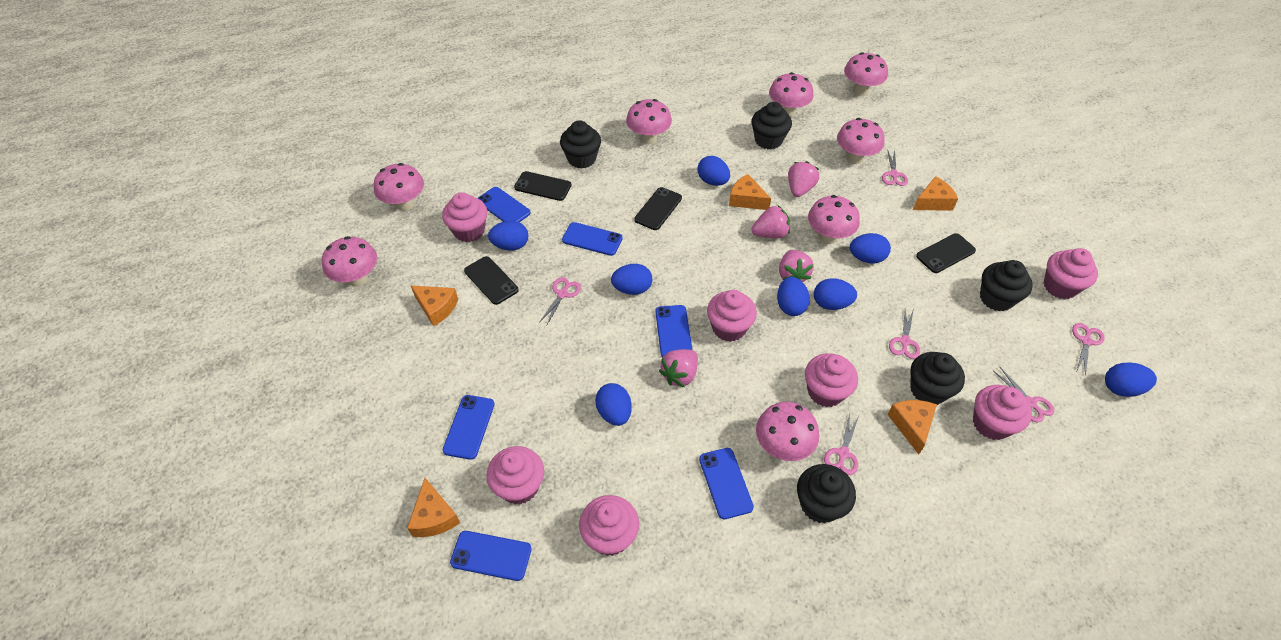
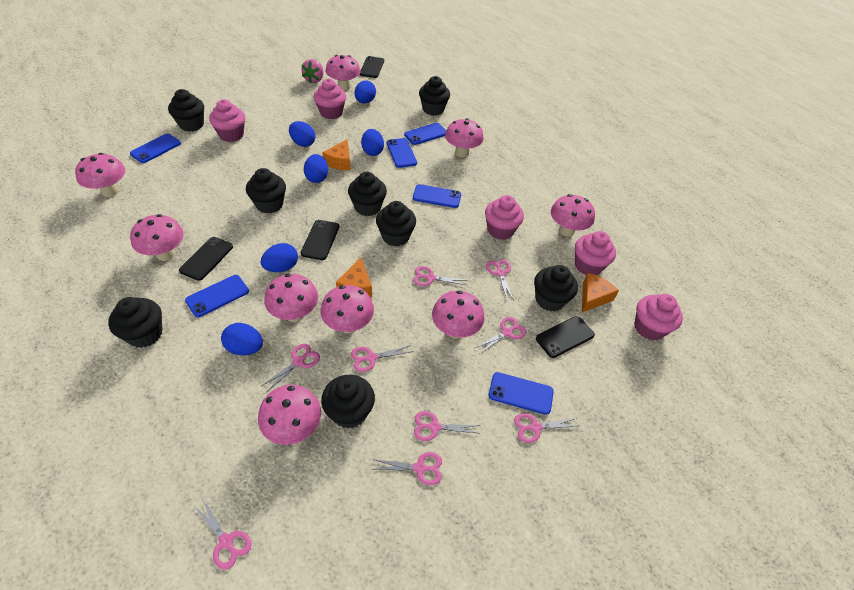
black cupcake: [560,120,601,169] [751,102,792,149] [797,464,856,523] [910,352,965,405] [980,260,1032,311] = 5 -> [108,297,163,348] [168,89,204,132] [246,168,286,214] [321,375,375,429] [348,171,387,216] [376,201,416,246] [419,76,450,116] [534,265,578,312] = 8
blue egg: [488,221,529,251] [595,383,632,426] [611,264,652,295] [698,156,730,186] [777,277,810,316] [814,278,857,310] [850,233,891,264] [1105,363,1157,397] = 8 -> [221,323,263,355] [261,243,298,272] [289,121,315,147] [304,154,328,183] [354,80,376,103] [361,129,384,156] = 6
orange cheese: [407,478,460,537] [411,286,458,326] [729,174,771,210] [887,400,937,454] [913,176,958,211] = 5 -> [322,139,350,170] [336,258,372,297] [582,273,619,313] = 3
pink cupcake: [442,192,487,242] [486,446,544,504] [579,495,639,556] [707,290,757,342] [805,353,858,407] [973,385,1032,440] [1044,248,1098,299] = 7 -> [209,99,245,142] [314,79,346,119] [485,195,524,240] [575,231,616,275] [634,294,683,340] = 5
pink mushroom: [322,236,377,287] [374,163,424,211] [626,99,672,144] [756,402,819,461] [769,72,814,117] [808,195,860,244] [837,118,884,164] [844,52,888,96] = 8 -> [75,153,125,197] [130,214,184,261] [258,385,321,445] [264,274,318,322] [320,285,374,334] [326,55,361,91] [432,290,485,339] [445,118,484,158] [551,194,595,237] = 9
pink scissors: [539,277,581,326] [824,413,859,475] [882,149,908,186] [889,309,920,359] [993,366,1054,423] [1072,323,1104,376] = 6 -> [194,499,252,570] [262,344,320,391] [351,345,413,372] [372,452,442,485] [413,266,466,286] [414,411,481,441] [475,317,526,354] [486,260,514,300] [514,413,579,443] = 9
pink strawberry: [659,349,698,387] [751,206,790,238] [779,250,814,282] [788,161,819,197] = 4 -> [301,59,324,83] = 1

